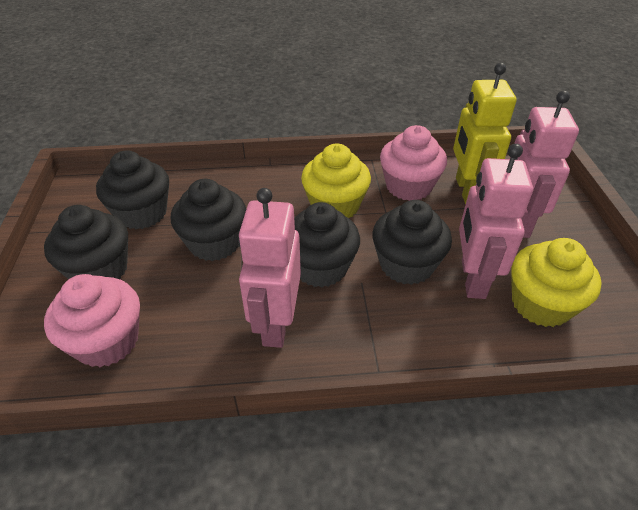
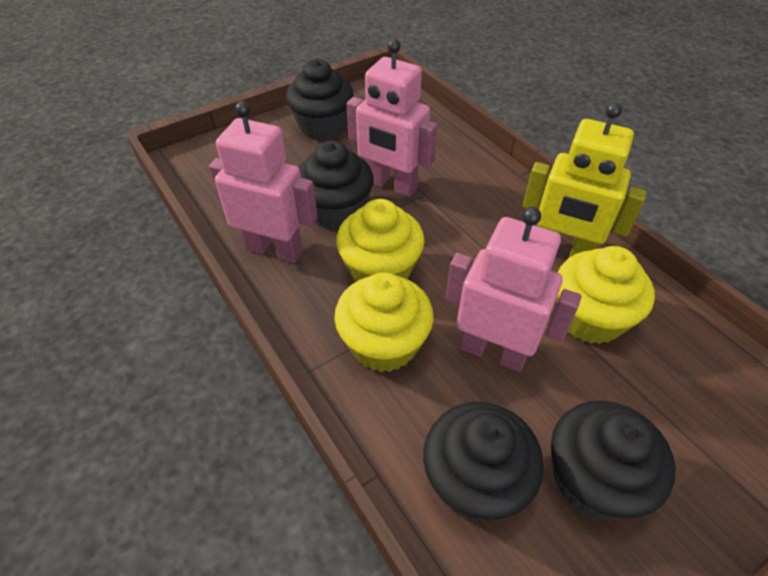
black cupcake: [44,205,128,279] [96,150,169,229] [171,179,246,261] [294,202,360,288] [372,200,452,285] = 5 -> [286,59,354,140] [299,140,374,230] [423,402,544,521] [551,400,676,520] = 4
pink cupcake: [44,274,140,367] [380,125,447,201] = 2 -> none = 0
yellow cupcake: [301,143,371,218] [511,238,602,327] = 2 -> [334,272,434,372] [336,199,424,282] [557,246,655,344] = 3

